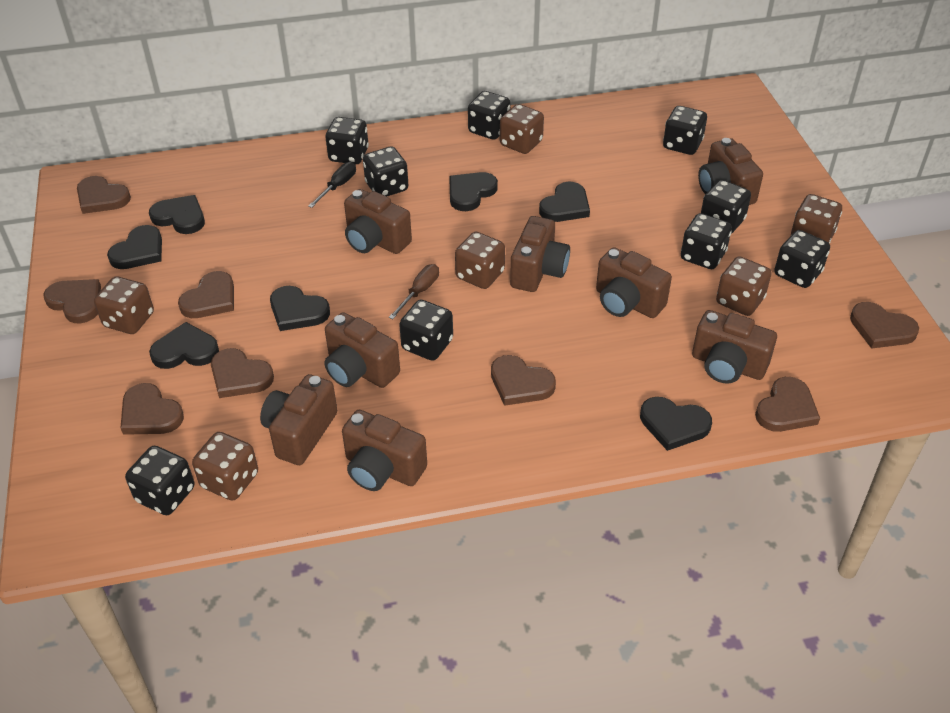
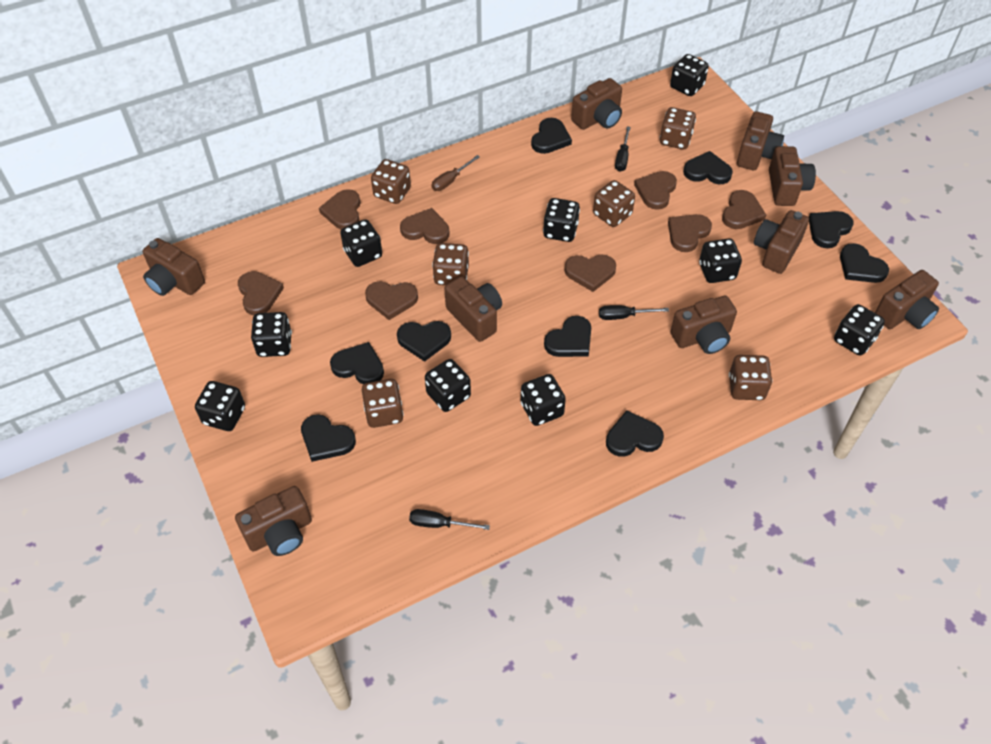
black heart: [107,225,162,269] [149,195,205,234] [149,322,219,369] [270,286,330,331] [449,172,498,211] [539,182,590,222] [640,397,712,451] = 7 -> [301,414,356,462] [330,342,384,384] [397,321,451,362] [531,118,572,154] [544,316,591,357] [606,410,664,457] [683,151,733,184] [809,211,854,248] [840,243,889,283] = 9
black screwdriver: [308,162,356,208] = 1 -> [409,509,490,530] [599,305,669,320] [615,127,631,172] = 3
brown camera: [260,374,337,465] [324,312,400,388] [342,410,427,491] [344,189,412,254] [510,216,570,292] [596,247,672,318] [692,310,777,384] [698,138,763,205] = 8 -> [143,238,205,296] [235,486,312,556] [444,276,502,342] [571,78,622,130] [670,296,737,354] [737,111,784,170] [754,210,809,274] [769,146,816,206] [875,270,939,329] = 9

